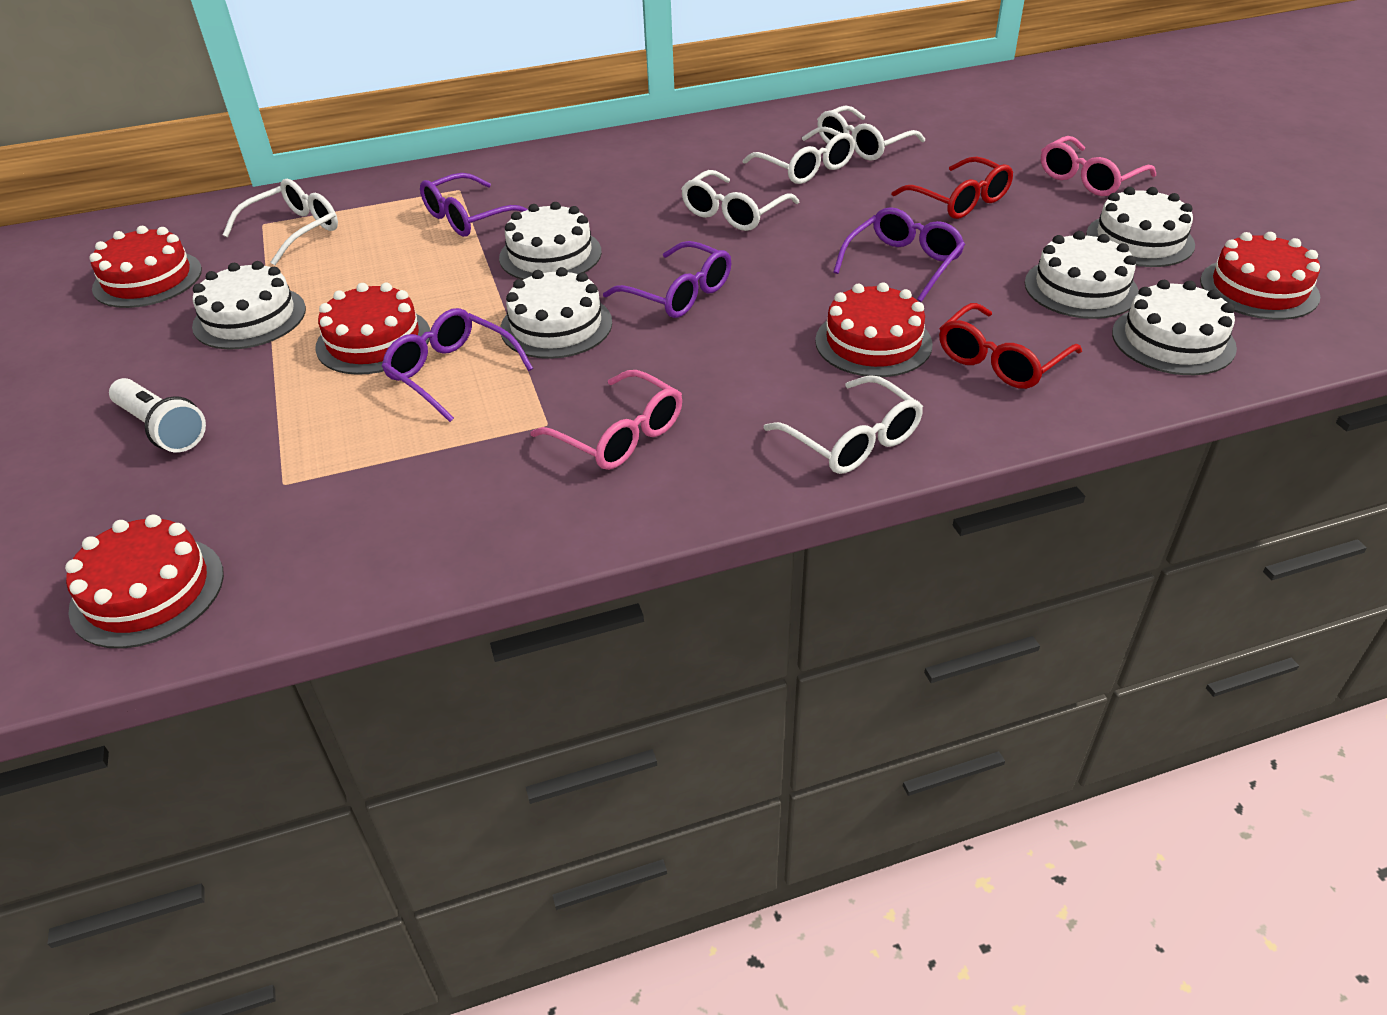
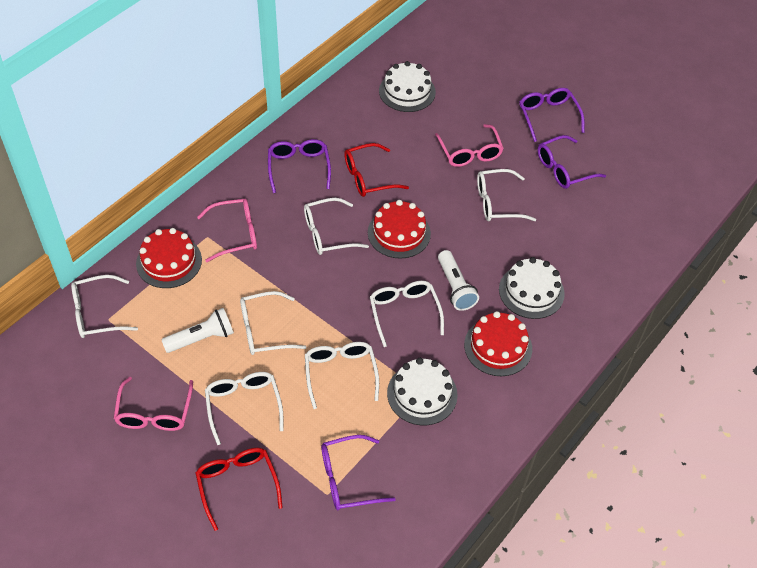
pink glasses: [530,370,682,470] [1041,136,1156,196] = 2 -> [113,377,193,431] [197,199,257,262] [435,124,504,167] = 3
red cake: [65,515,224,648] [89,226,202,308] [315,283,430,375] [815,282,933,377] [1200,232,1320,320] = 5 -> [136,228,202,288] [368,200,431,259] [464,311,532,376] = 3
white cake: [192,261,306,350] [499,202,602,280] [500,267,612,359] [1025,231,1139,319] [1086,187,1195,267] [1112,280,1237,375] = 6 -> [379,61,436,112] [387,358,458,426] [499,257,565,319] = 3
white flashlight: [109,378,206,452] = 1 -> [162,308,234,353] [438,250,479,311] = 2
white glasses: [223,179,338,265] [681,170,799,231] [743,126,855,184] [764,375,923,474] [817,105,925,161] = 5 -> [71,275,138,338] [205,372,284,445] [240,291,306,355] [304,198,369,255] [305,342,379,409] [370,281,444,347] [477,169,536,221] = 7

